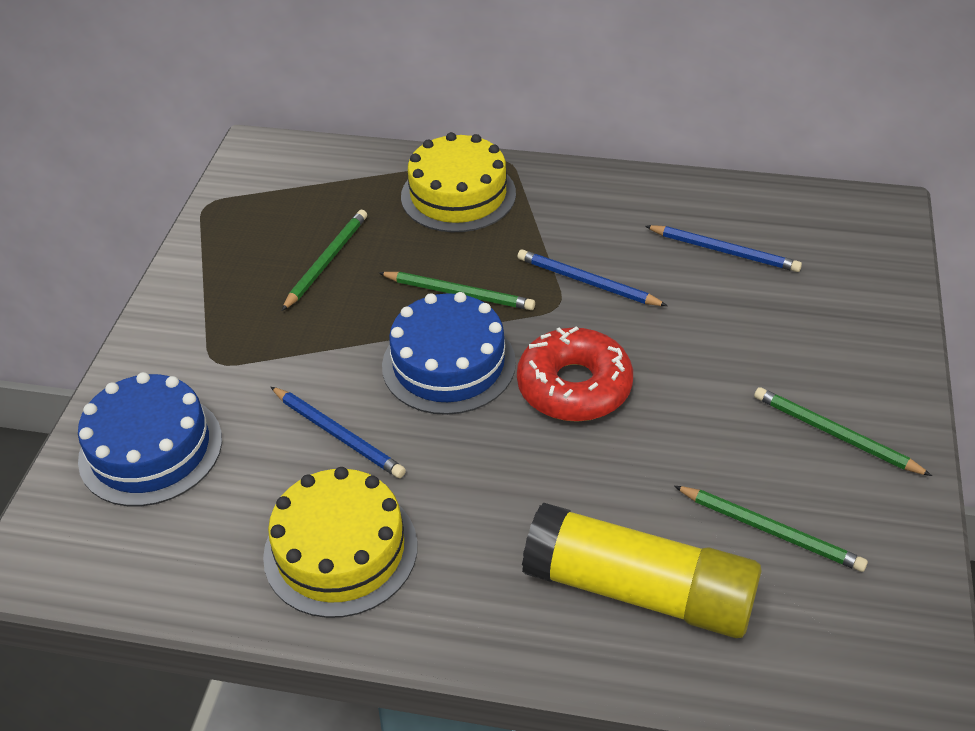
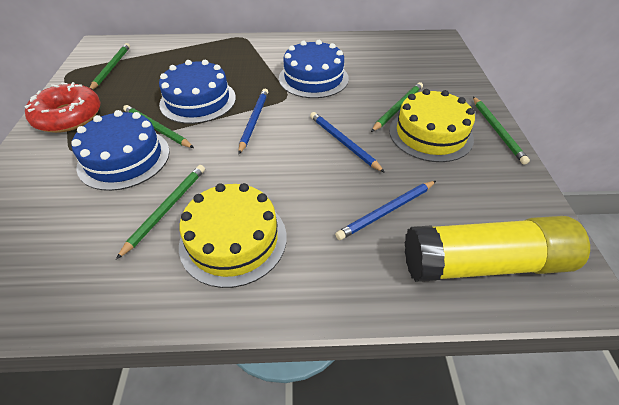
blue cake: [78,372,222,506] [382,292,516,415] = 2 -> [71,110,170,191] [159,60,236,124] [279,40,349,98] = 3
green pencil: [282,210,367,311] [379,272,535,310] [674,486,868,572] [754,387,932,476] = 4 -> [90,43,130,90] [116,165,205,259] [123,105,194,148] [371,82,423,132] [473,97,530,165] = 5

